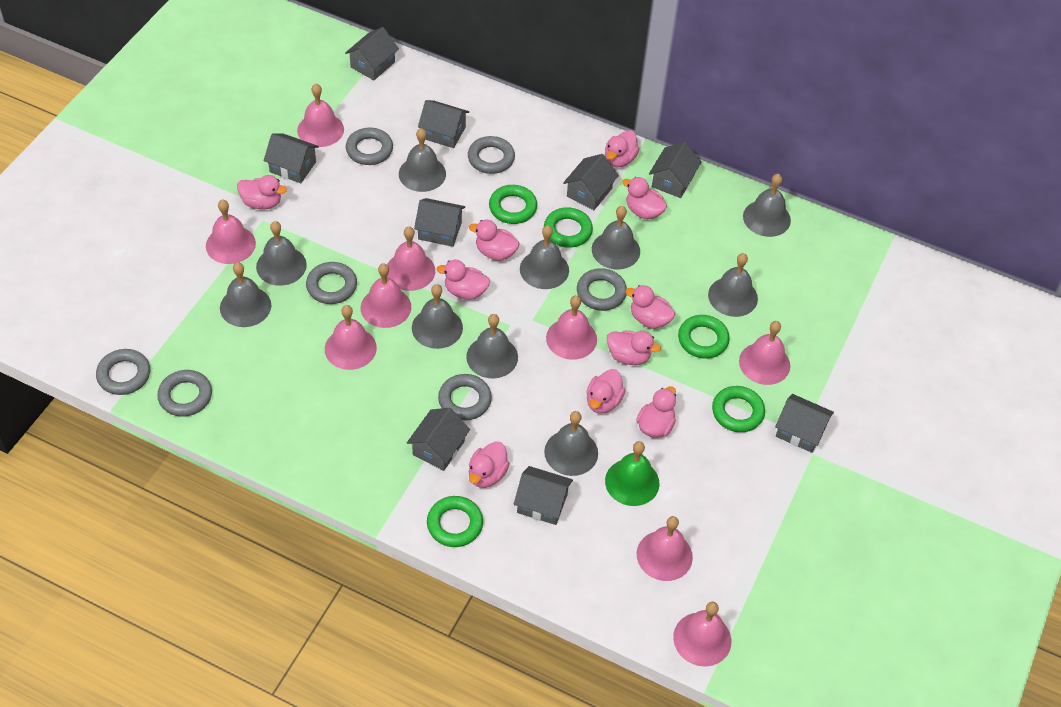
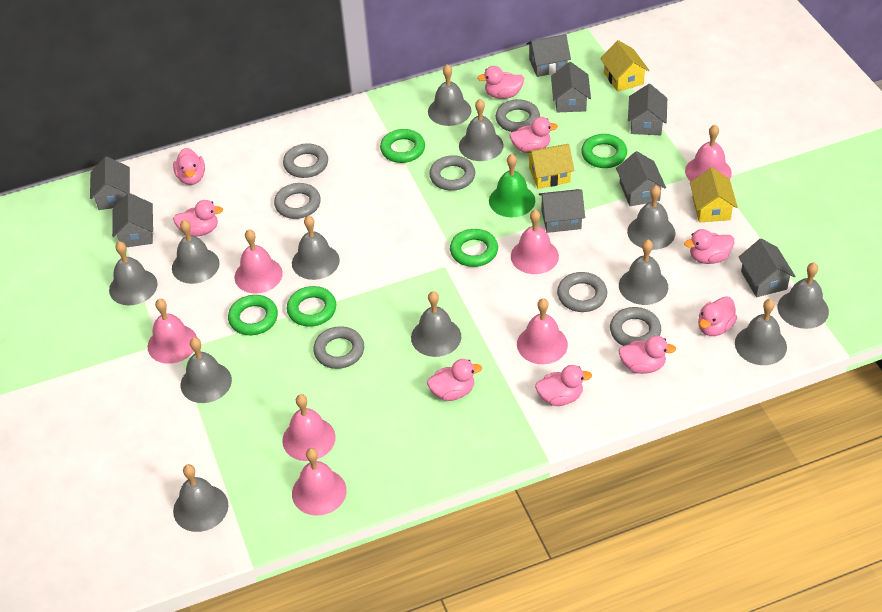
grey bell: [220,262,271,327] [256,221,307,286] [399,128,446,192] [412,284,463,349] [466,314,518,379] [520,225,569,289] [544,411,598,476] [592,206,640,270] [708,253,758,317] [743,174,791,237] = 10 -> [109,241,158,305] [172,220,220,284] [173,464,228,532] [181,337,232,403] [292,216,340,280] [411,291,461,357] [428,64,471,126] [459,99,504,161] [619,240,668,305] [627,185,675,250] [735,299,787,365] [778,263,829,329] = 12
grey house: [264,134,319,183] [345,27,399,80] [407,407,470,471] [414,198,465,247] [418,100,469,148] [514,466,573,525] [563,154,619,210] [649,142,701,198] [775,394,834,453] = 9 -> [90,156,130,210] [112,193,153,247] [526,34,571,77] [539,189,585,233] [551,62,591,112] [616,151,666,206] [628,84,667,135] [739,239,795,297] = 8
pink bell: [206,200,256,264] [297,84,344,147] [325,305,377,370] [360,263,411,328] [387,227,435,291] [546,295,597,360] [637,516,693,581] [673,602,731,667] [739,321,790,385] = 9 -> [148,299,197,364] [235,229,283,294] [282,394,336,461] [292,448,347,516] [511,210,559,274] [517,298,568,364] [685,125,732,182] = 7
pink duck: [237,175,287,210] [436,260,490,300] [469,220,520,261] [469,441,510,488] [586,369,625,414] [605,130,640,167] [607,330,661,365] [622,177,667,219] [625,285,675,329] [636,386,676,438] = 10 -> [173,148,205,185] [173,200,223,237] [427,359,482,401] [477,66,524,99] [510,117,558,153] [535,365,592,406] [619,335,676,374] [684,229,734,264] [698,296,737,336] = 9
yellow house: none = 0 -> [526,144,574,189] [600,40,649,92] [690,168,738,223] = 3

